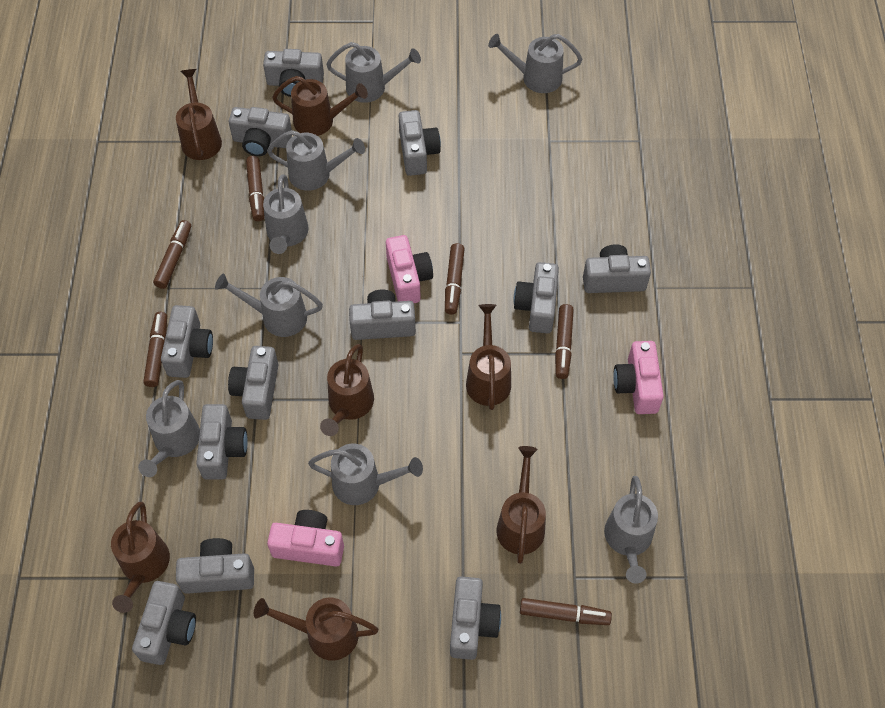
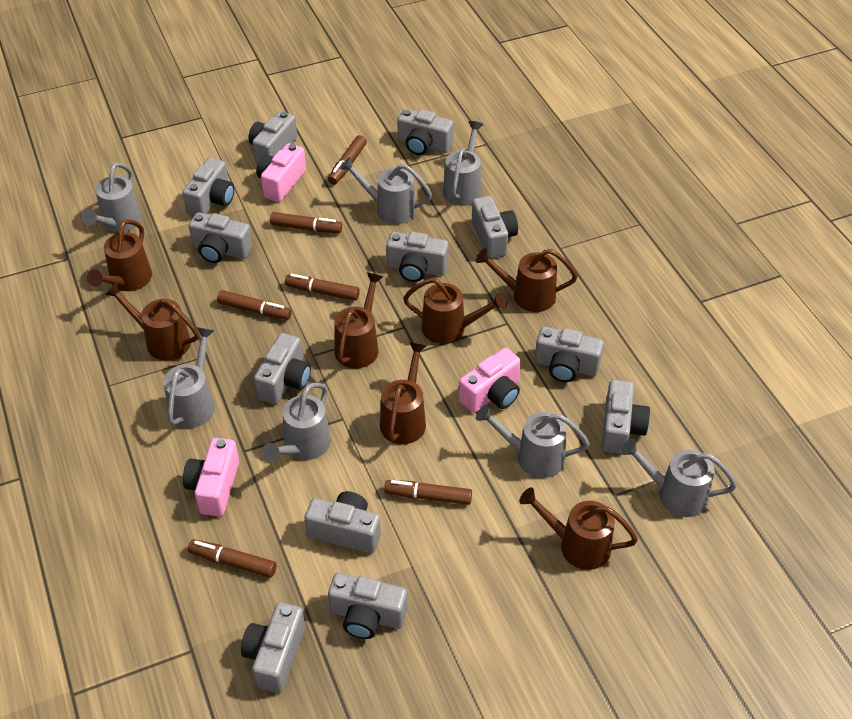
grey watering can: [138,380,200,477] [215,274,323,337] [263,174,309,254] [267,130,365,191] [308,444,423,505] [326,42,421,103] [488,34,582,93] [604,476,658,584] = 8 -> [81,162,142,233] [163,327,215,428] [262,382,331,462] [340,157,432,224] [443,121,483,206] [476,404,590,478] [621,439,737,517] = 7

